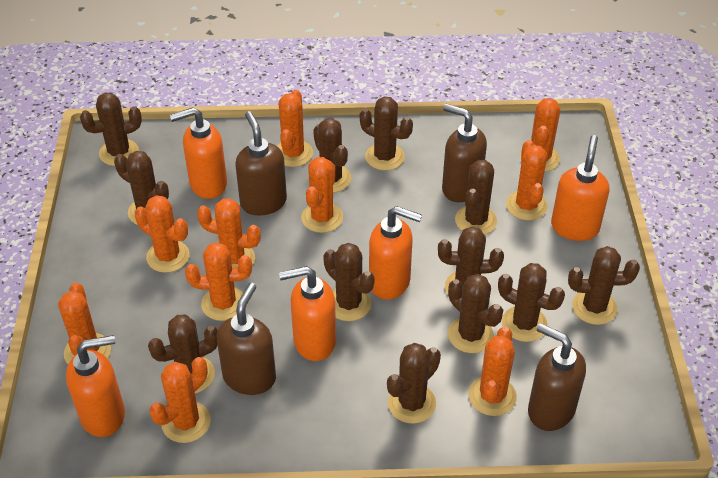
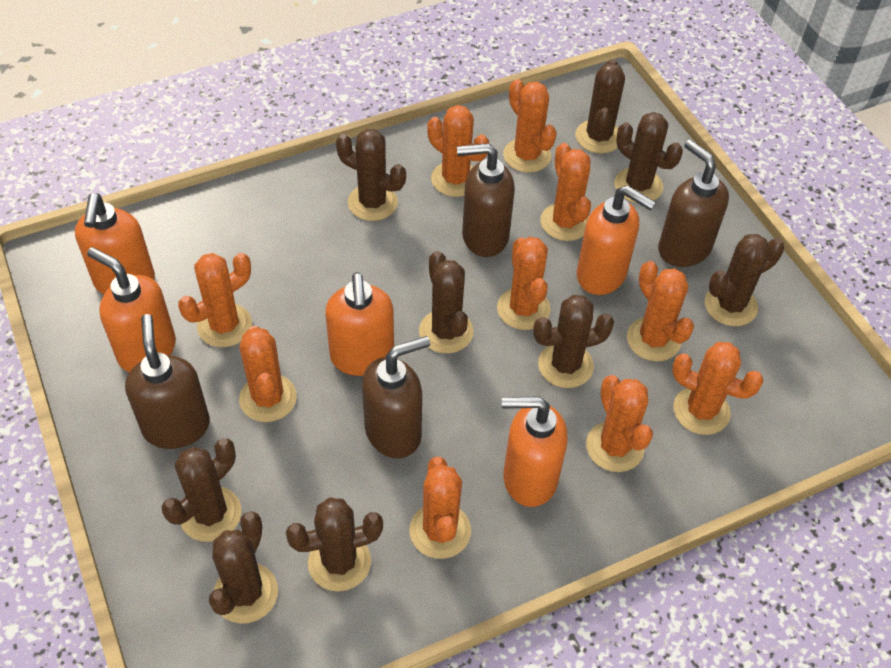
brown cactus: [80,93,142,166] [114,151,169,225] [148,315,218,393] [313,118,351,193] [323,243,375,321] [360,96,413,170] [387,343,441,424] [438,226,504,294] [448,274,503,353] [455,160,497,235] [498,263,565,342] [568,246,640,325] = 12 -> [161,438,242,542] [209,511,278,624] [286,497,383,592] [336,129,406,221] [419,251,473,354] [533,295,614,388] [575,59,625,154] [614,112,683,203] [705,234,784,326] = 9

